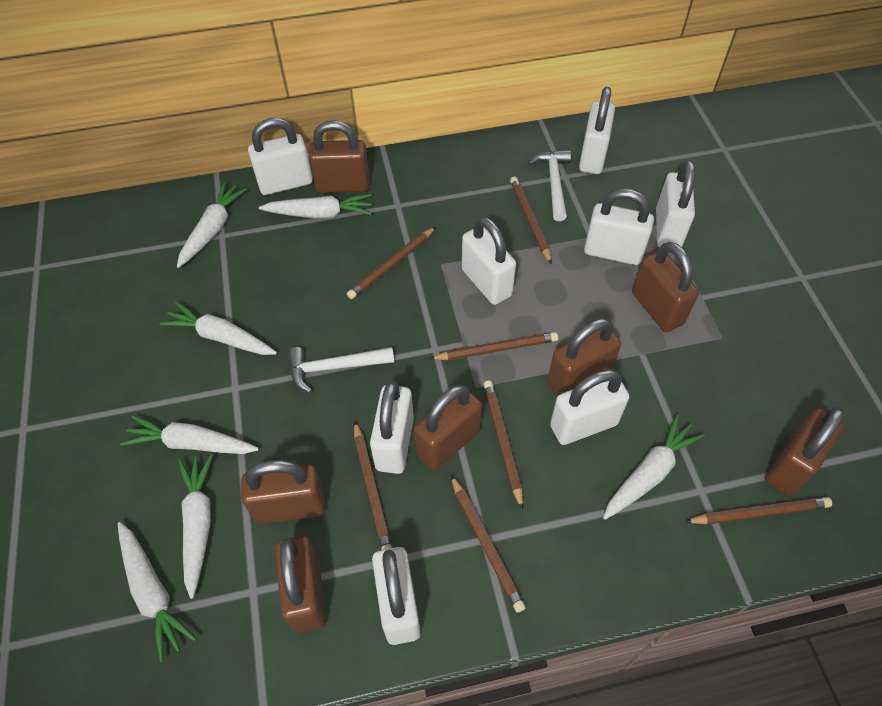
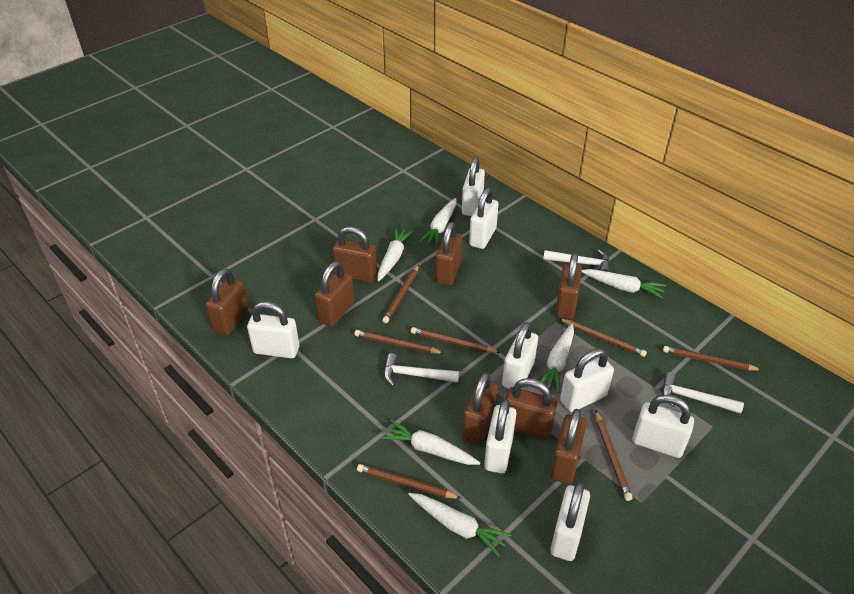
brown padlock: [241,460,326,524] [275,536,326,633] [309,120,370,193] [414,385,482,470] [547,318,621,395] [632,242,699,332] [765,407,845,496] = 7 -> [206,268,249,335] [315,261,355,327] [332,227,377,282] [435,222,462,286] [462,372,498,445] [505,378,557,440] [550,409,587,484] [555,253,582,319] = 8
white carrot: [118,522,197,663] [120,415,259,454] [160,302,277,355] [177,182,247,268] [178,454,213,599] [259,194,372,219] [603,414,705,520] = 7 -> [377,227,413,281] [381,420,480,465] [408,493,511,557] [419,198,457,246] [540,324,574,393] [582,269,666,299] = 6
white hammer: [288,347,394,393] [529,150,571,221] = 2 -> [384,353,459,386] [543,250,610,272] [662,372,744,414] = 3

